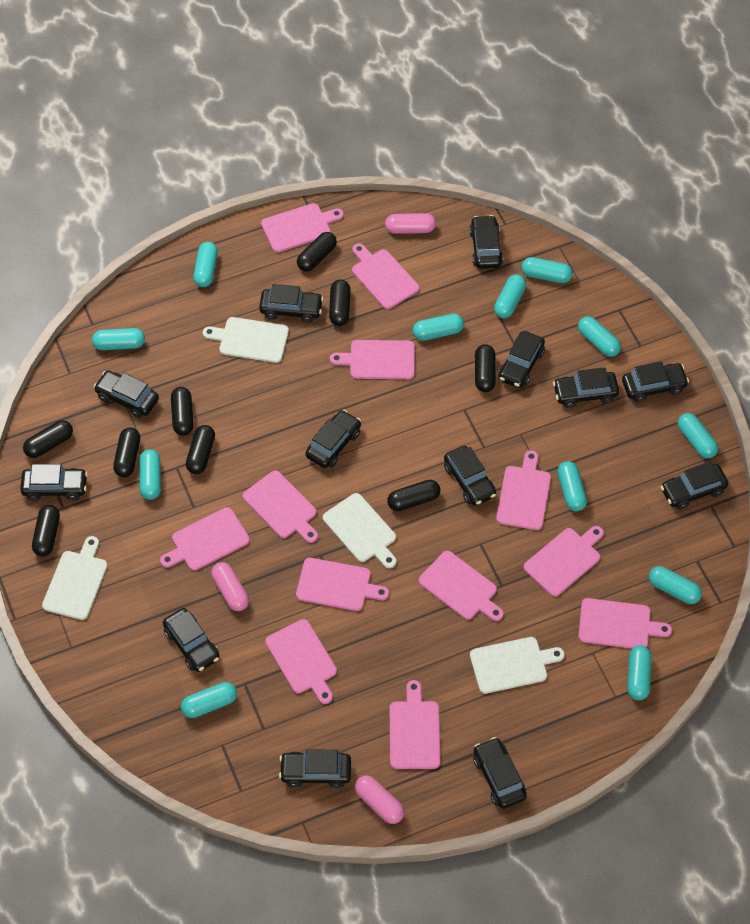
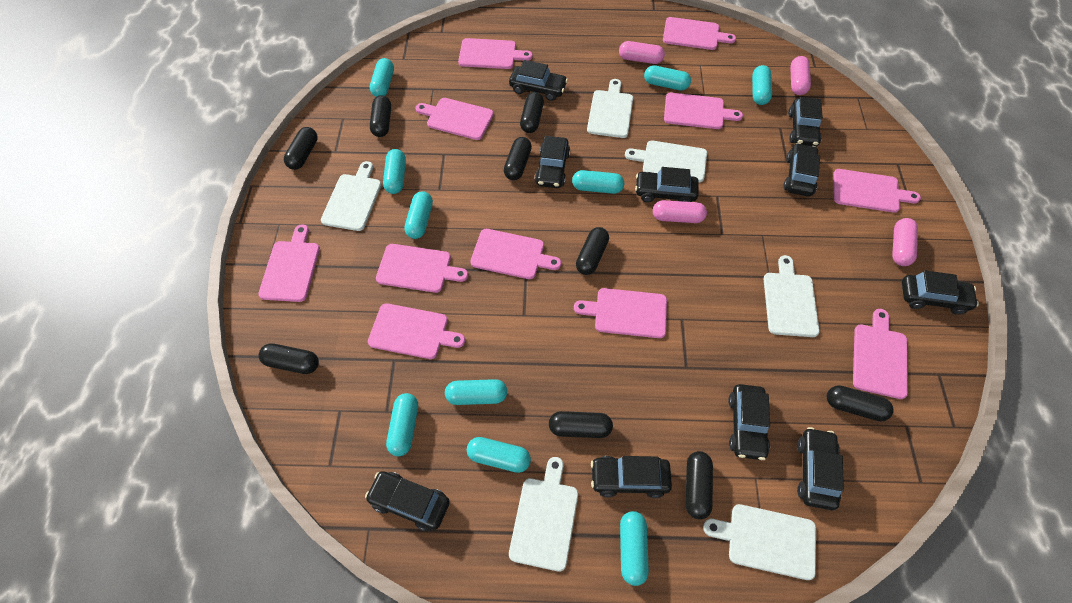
black car: [20,464,88,501] [94,370,159,418] [163,608,219,672] [259,284,323,323] [279,749,351,788] [306,410,361,468] [444,446,496,506] [469,215,503,269] [473,737,527,809] [498,331,545,388] [553,367,619,408] [622,361,689,402] [660,461,729,510] = 13 -> [365,471,450,531] [509,60,568,101] [535,136,570,188] [591,456,672,498] [635,167,699,202] [728,384,770,460] [784,143,820,197] [788,97,823,147] [797,427,844,510] [902,270,979,315] = 10
pink capsule: [211,562,249,611] [355,776,404,824] [385,213,436,234] = 3 -> [619,41,665,64] [653,200,707,223] [790,56,811,95] [892,218,918,266] = 4
pink cutting board: [160,507,250,571] [243,470,318,543] [261,203,344,253] [265,619,337,704] [296,558,389,611] [330,340,415,379] [352,244,419,309] [390,680,440,769] [419,551,503,621] [496,450,551,530] [523,526,604,597] [578,598,672,649] = 12 -> [258,224,320,302] [368,303,465,359] [376,244,468,293] [415,98,494,140] [458,38,533,69] [470,229,561,279] [574,288,667,338] [663,17,736,50] [664,93,743,129] [833,169,921,213] [853,309,908,399] = 11
turquoise capsule: [92,328,145,350] [139,449,161,500] [181,682,237,718] [193,242,218,287] [413,314,464,341] [494,274,526,318] [522,257,573,283] [557,461,587,511] [578,316,621,357] [627,645,652,700] [649,566,702,604] [678,413,718,458] = 12 -> [370,58,394,97] [383,149,406,194] [386,393,418,456] [404,191,433,239] [445,379,507,405] [467,437,531,473] [572,170,624,194] [620,511,649,586] [644,65,691,90] [752,65,772,105] = 10
white cutting board: [42,536,108,620] [203,317,289,363] [323,493,396,568] [470,637,565,694] = 4 -> [321,161,382,231] [509,457,578,572] [587,79,633,138] [625,141,707,182] [703,504,816,580] [764,255,820,337] = 6

